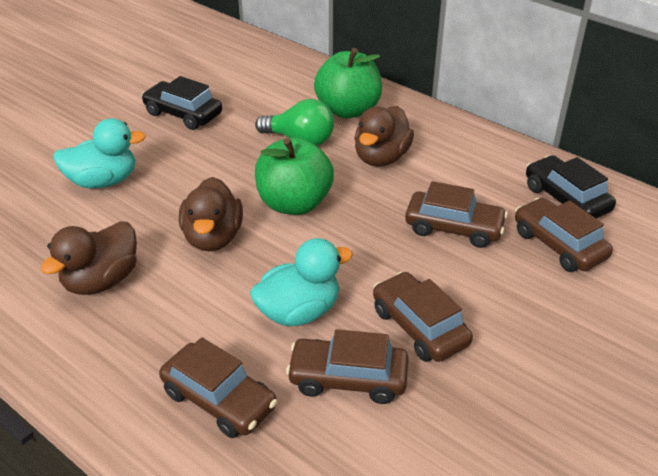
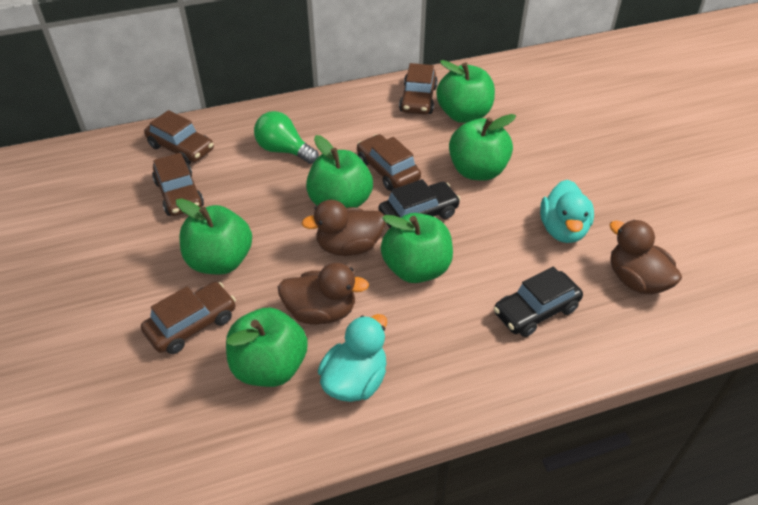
green apple: [255,137,334,215] [314,48,382,118] = 2 -> [176,198,252,275] [226,307,308,387] [306,135,373,208] [381,213,453,283] [436,60,495,123] [449,114,516,181] = 6

